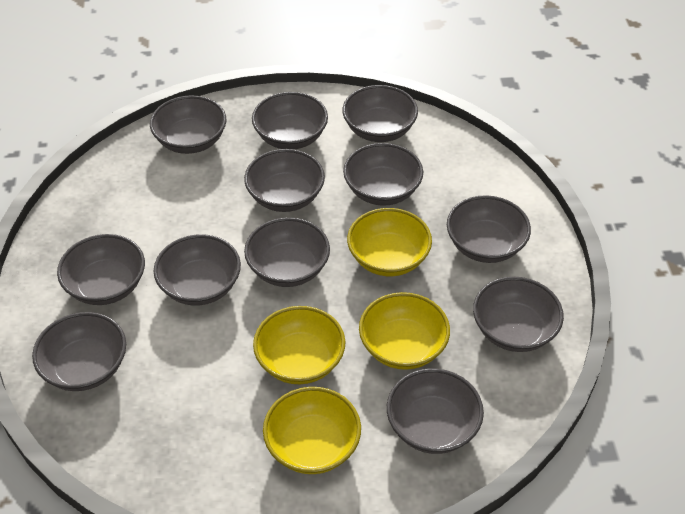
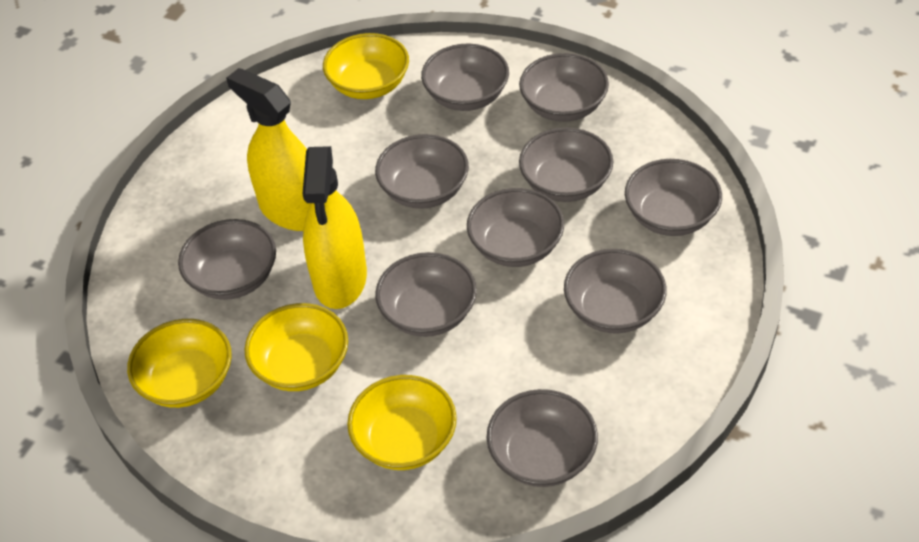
grey bowl: [32,312,126,391] [57,234,145,305] [150,95,226,154] [154,234,241,306] [244,149,325,212] [244,217,330,287] [252,92,328,149] [342,85,418,142] [343,143,423,206] [387,368,484,454] [447,195,531,263] [473,276,564,352] = 12 -> [178,219,276,300] [375,134,469,209] [375,252,477,337] [421,44,509,111] [467,188,564,267] [487,389,598,487] [519,53,609,122] [519,127,613,202] [564,249,667,334] [625,159,722,236] = 10
yellow spray bottle: none = 0 -> [226,68,311,231] [302,146,367,309] = 2

